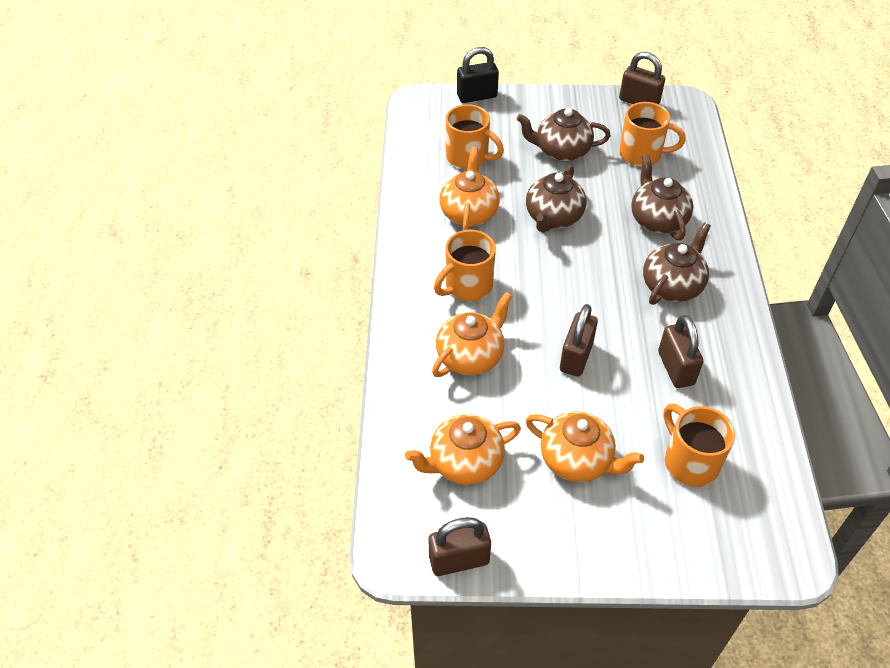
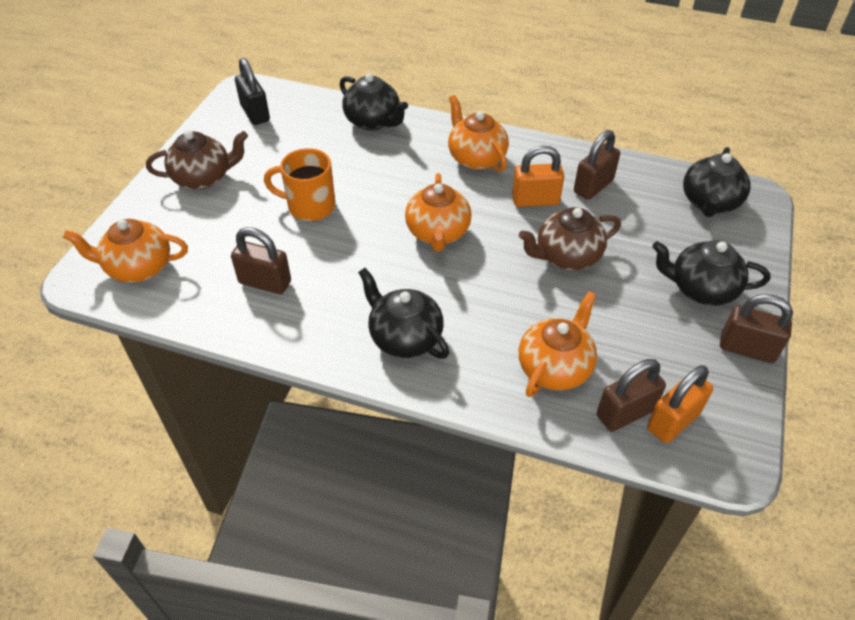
black teapot: none = 0 -> [340,73,408,131] [358,268,449,359] [652,240,770,306] [683,147,751,217] = 4
brown teapot: [517,108,611,162] [526,165,586,233] [631,154,693,241] [643,222,711,305] = 4 -> [146,130,248,190] [519,207,621,270] = 2
orange mug: [434,230,496,301] [446,104,504,169] [619,102,686,167] [663,404,735,487] = 4 -> [264,148,336,221] = 1
orange padlock: none = 0 -> [512,146,565,207] [647,365,713,443] = 2

